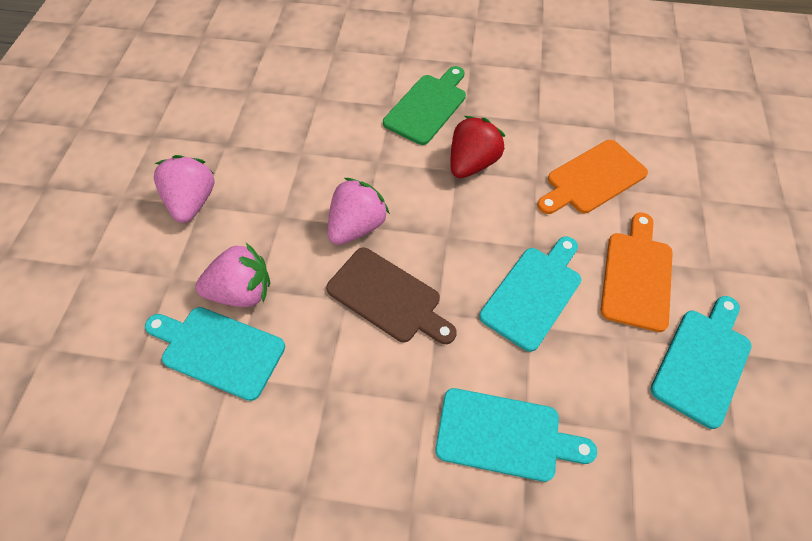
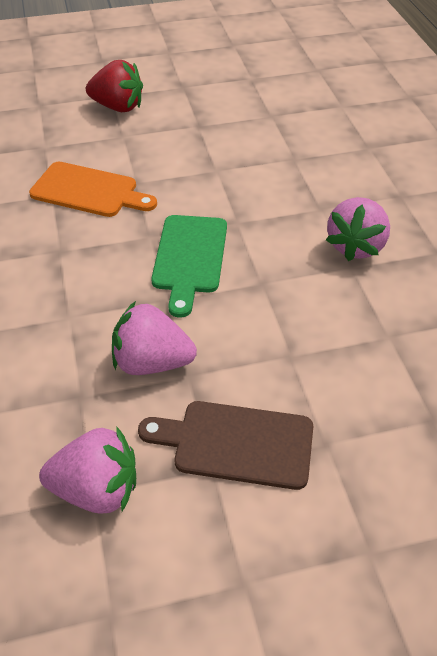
orange cutting board: [537,140,648,214] [601,212,673,332] = 2 -> [29,162,157,217] = 1
turquoise cutting board: [145,307,285,401] [435,388,597,482] [479,237,581,352] [651,296,752,429] = 4 -> none = 0

